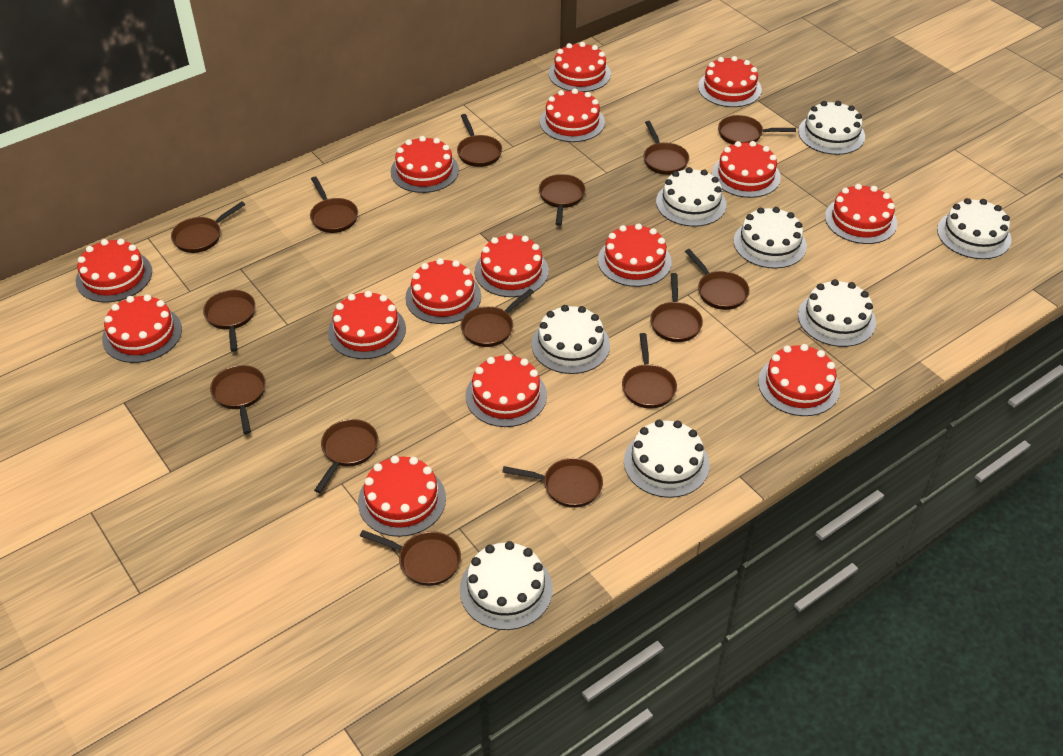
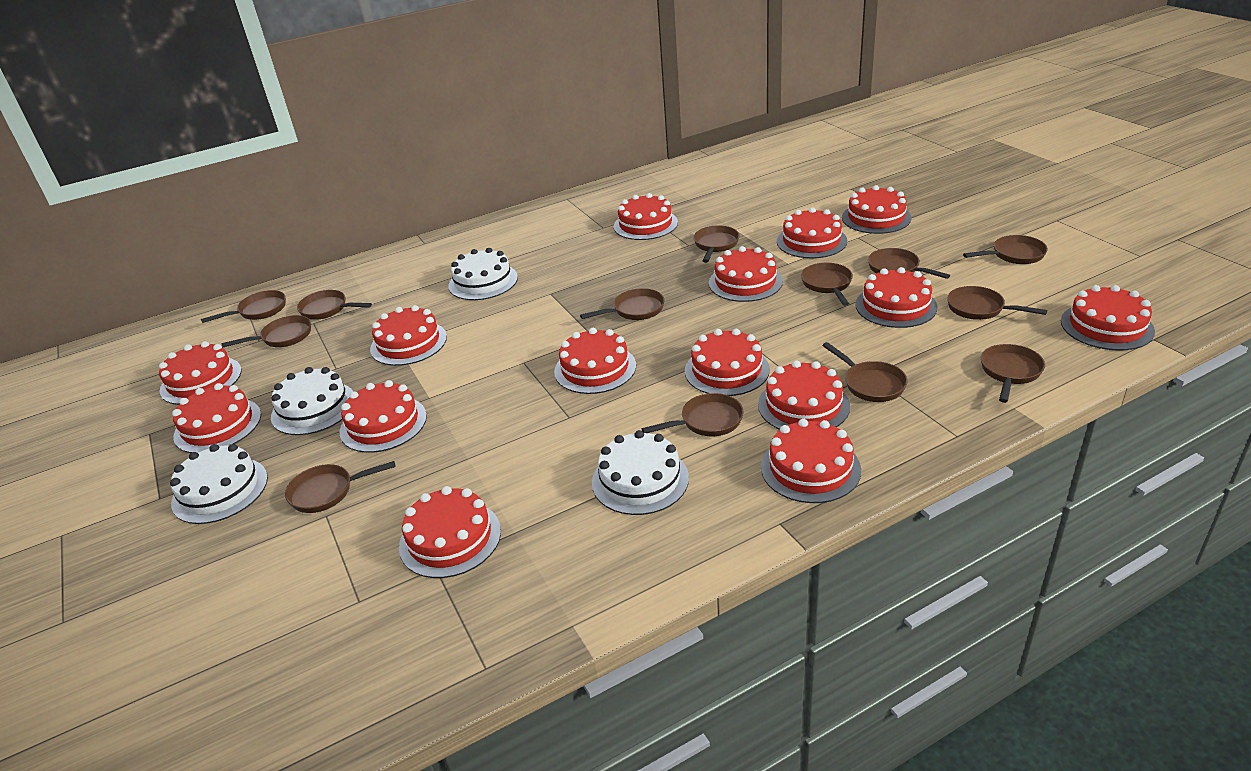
brown pan: [171,201,245,253] [203,290,256,352] [210,365,266,434] [310,177,358,233] [314,419,378,493] [360,530,461,586] [457,114,502,167] [461,289,534,347] [502,458,603,508] [539,174,586,226] [622,333,677,409] [643,121,689,175] [650,273,703,342] [685,249,750,310] [718,115,796,145] = 15 -> [201,290,286,323] [221,315,311,347] [285,461,395,513] [297,290,372,320] [580,288,665,320] [642,393,743,436] [693,225,740,263] [801,263,853,306] [822,342,908,402] [868,248,950,279] [947,286,1047,320] [963,235,1048,264] [981,344,1045,403] = 13
white cake: [460,541,553,630] [531,305,610,374] [624,420,710,498] [656,167,726,227] [734,207,807,269] [798,101,865,155] [798,279,876,347] [937,198,1011,259] = 8 -> [170,444,268,524] [271,367,353,435] [448,248,518,300] [592,430,689,515] = 4

